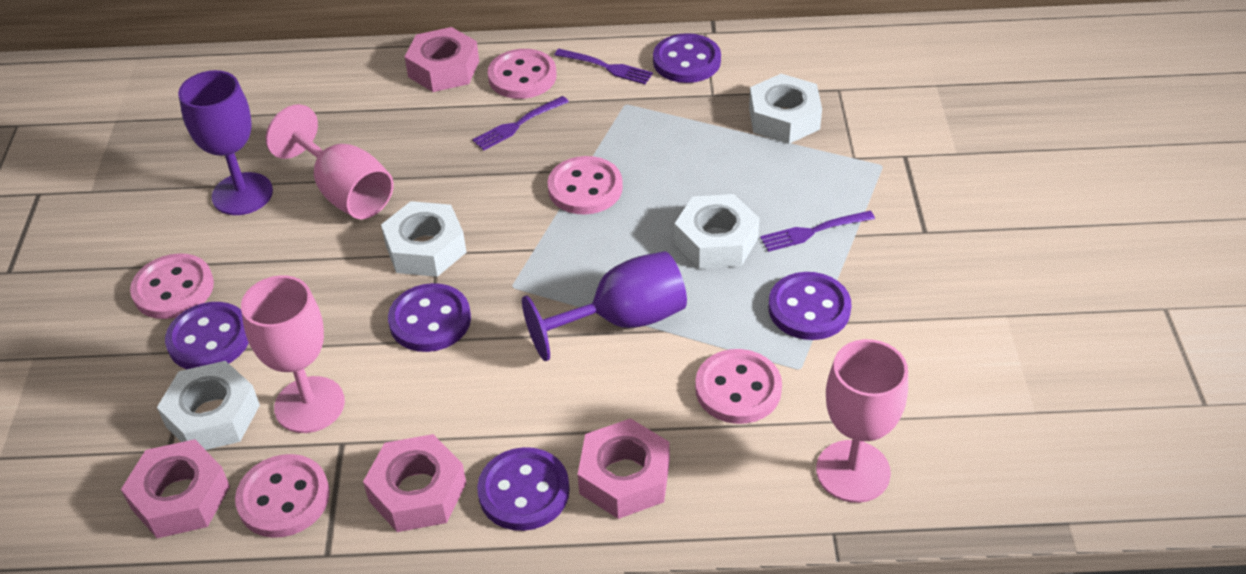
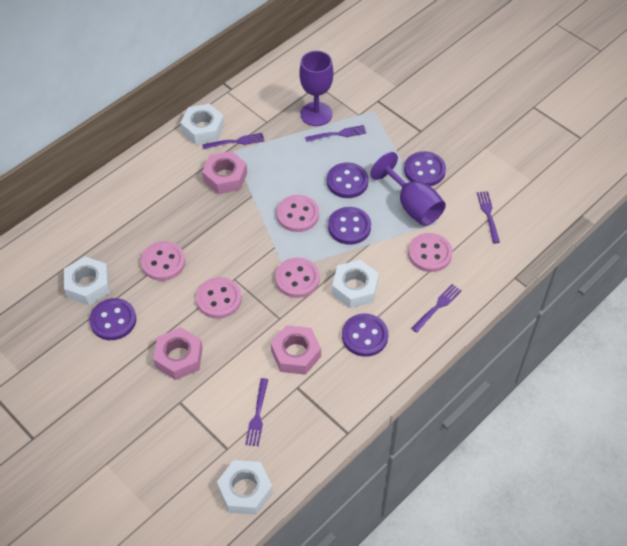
pink goblet: [241,275,345,433] [266,104,394,219] [816,339,908,503] = 3 -> none = 0
pink nut: [121,439,230,538] [363,434,466,532] [405,27,479,92] [578,418,670,519] = 4 -> [153,327,203,380] [202,151,247,194] [271,325,321,375] = 3
purple fork: [472,96,569,151] [554,49,653,84] [760,211,875,252] = 3 -> [202,133,264,149] [245,378,269,447] [305,125,366,142] [411,284,462,333] [477,191,500,243] = 5

